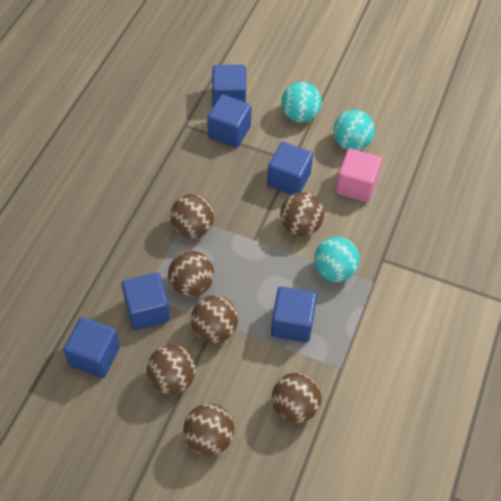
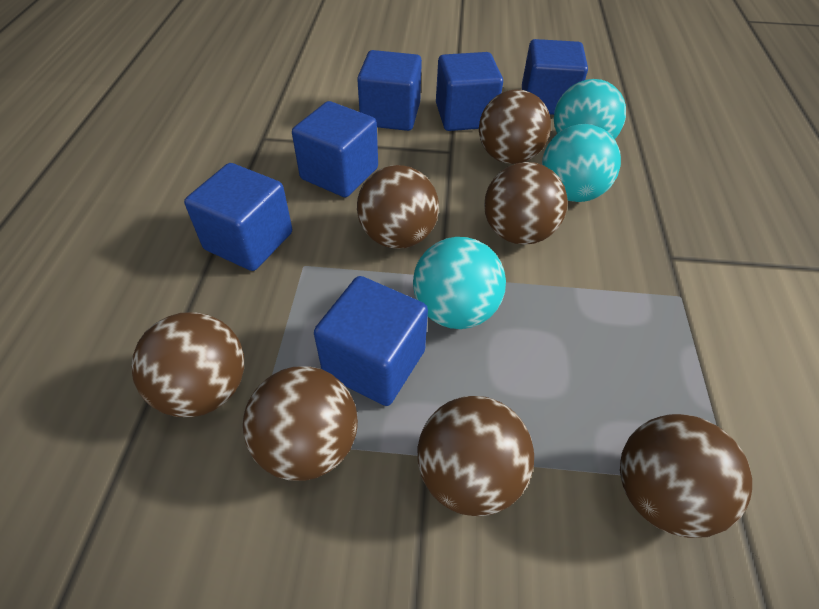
pink cube: [336,148,382,202] = 1 -> none = 0

